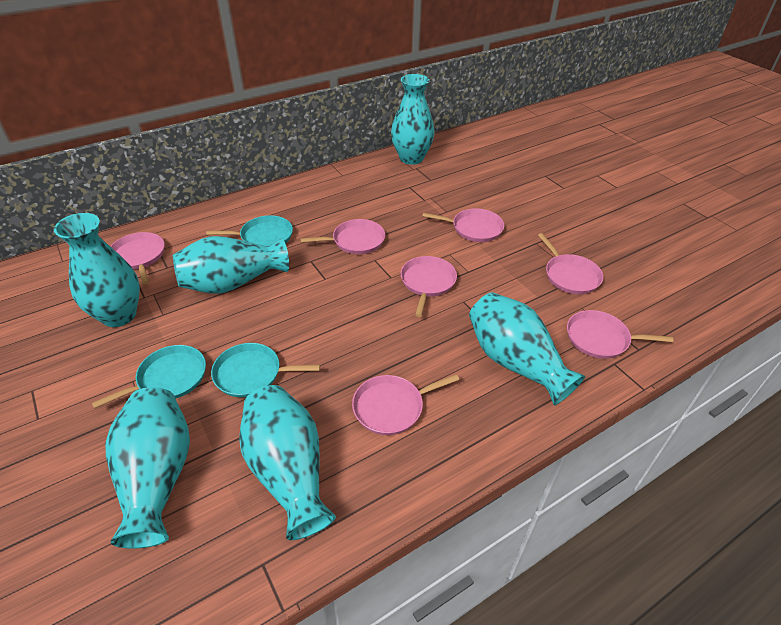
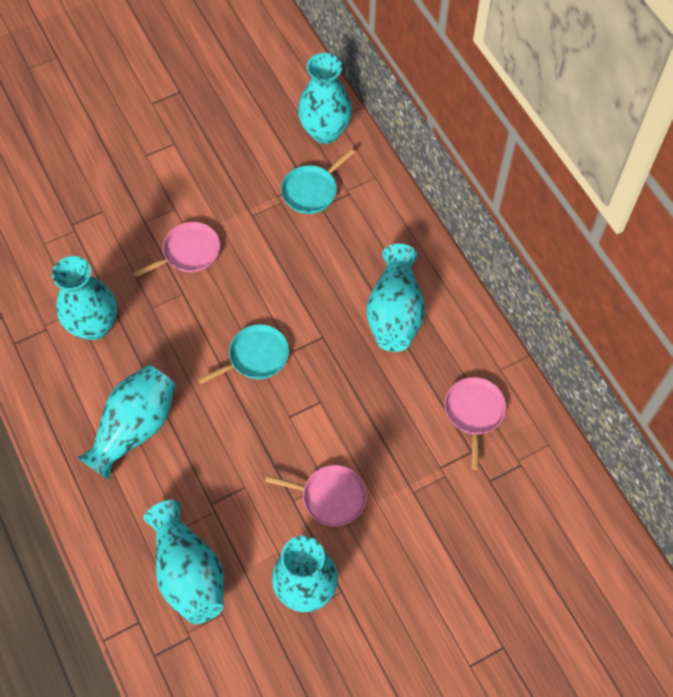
pink pan: [110,232,165,284] [300,219,385,254] [352,374,459,435] [401,256,457,317] [422,208,504,242] [538,233,603,294] [567,310,673,359] = 7 -> [133,222,220,277] [265,465,367,526] [444,377,506,470] = 3
turquoise pan: [92,345,206,409] [206,215,293,246] [211,343,320,397] = 3 -> [198,324,289,384] [281,149,355,214] = 2

